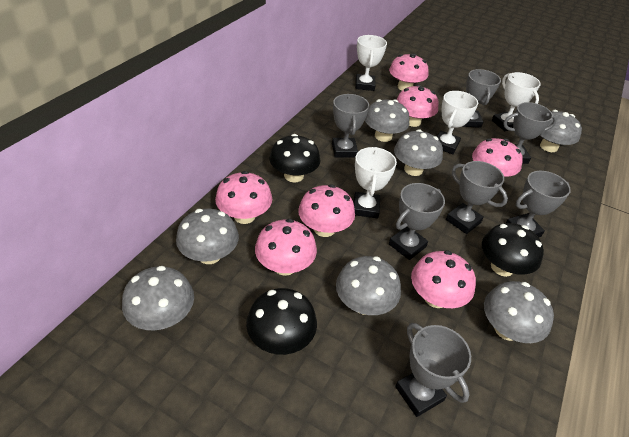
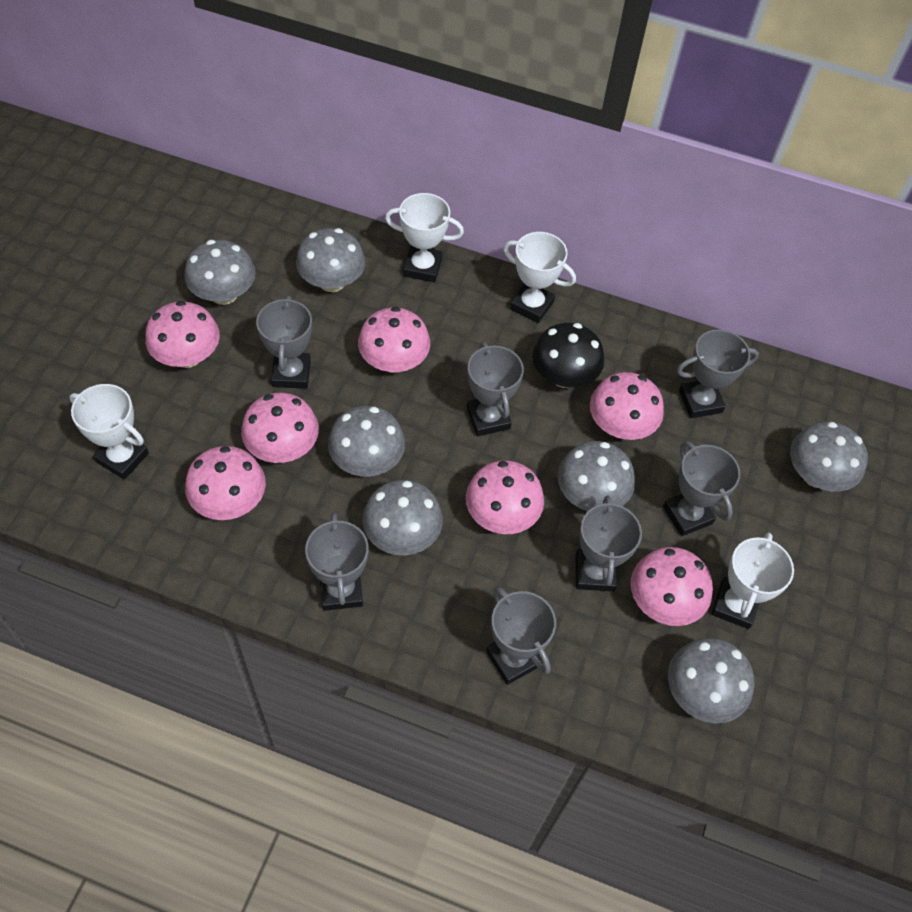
black mushroom: [246,288,317,355] [269,134,320,183] [482,223,544,277] = 3 -> [532,323,604,388] = 1

